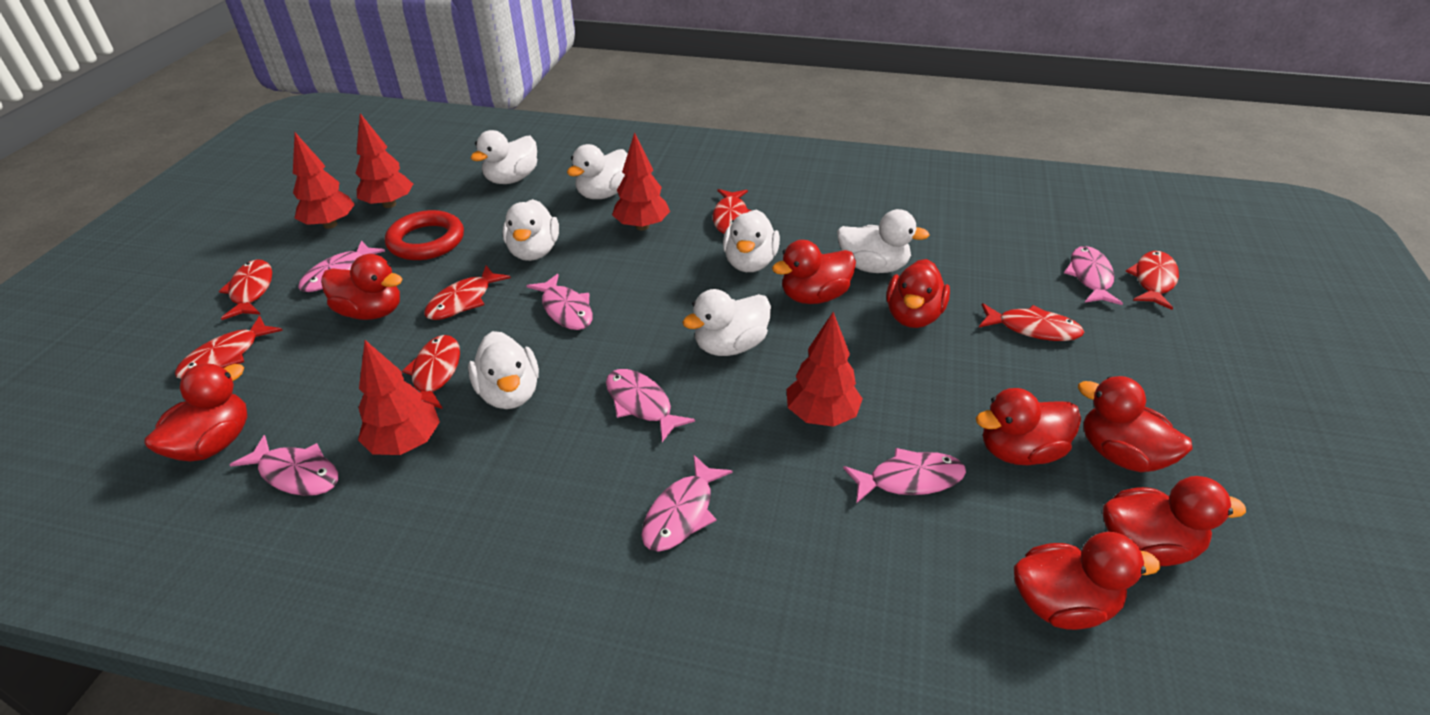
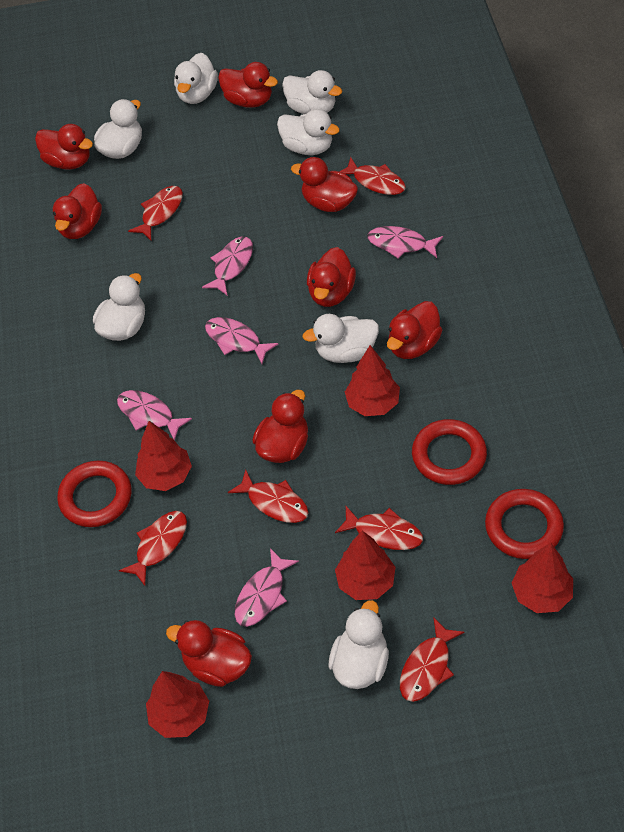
pink fish: [230,435,338,496] [298,240,385,292] [527,274,592,330] [606,369,695,442] [642,455,733,552] [843,448,966,504] [1064,246,1123,305] = 7 -> [117,390,192,441] [202,237,253,296] [205,317,279,364] [235,548,299,627] [367,226,443,259] = 5
red fish: [175,316,283,379] [219,260,272,320] [402,335,460,409] [424,265,511,320] [713,189,753,234] [979,303,1084,341] [1126,251,1179,310] = 7 -> [119,511,187,586] [128,186,183,240] [228,470,309,523] [335,506,423,550] [339,157,406,195] [400,617,464,702] = 6
red ring: [385,210,464,260] = 1 -> [57,461,132,527] [412,419,487,485] [485,489,564,559] = 3

